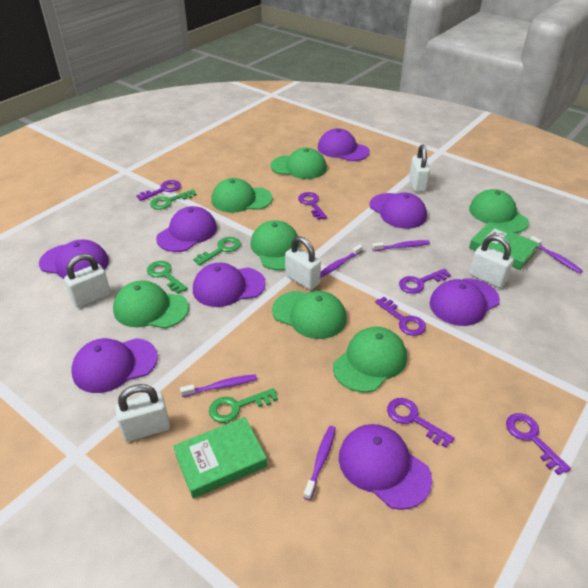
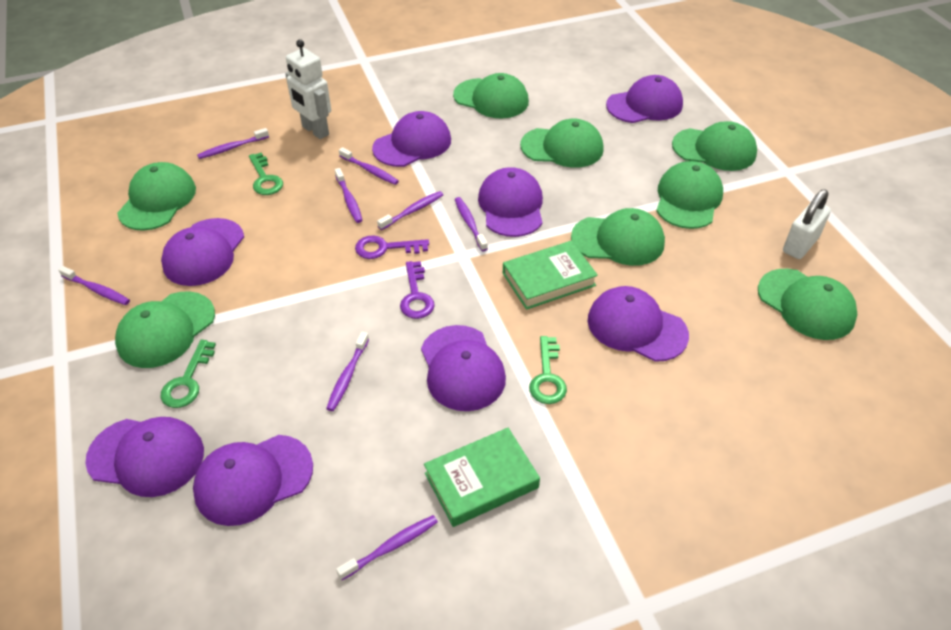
green cap: [113,280,189,329] [211,178,273,213] [250,220,300,270] [271,148,327,179] [272,291,347,339] [333,327,407,393] [469,189,529,233] = 7 -> [115,291,215,368] [117,162,196,231] [453,73,529,119] [520,118,604,168] [571,208,665,266] [656,161,723,229] [672,121,757,171] [758,269,858,340] = 8
green key: [147,261,188,294] [150,189,197,210] [193,237,241,266] [209,388,278,423] = 4 -> [161,340,216,408] [249,153,283,195] [529,336,567,404] = 3
purple key: [136,180,181,201] [298,192,327,220] [375,297,426,336] [387,398,455,448] [399,268,451,294] [506,413,571,475] = 6 -> [355,235,429,259] [400,261,435,319] = 2
purple toothbrush: [180,374,257,397] [303,426,336,500] [320,244,363,278] [372,240,430,251] [530,236,583,274] = 5 -> [58,266,130,305] [197,128,269,159] [326,332,369,411] [335,168,363,223] [336,515,438,580] [339,147,399,185] [377,191,443,230] [455,197,488,251] = 8
white padlock: [64,254,111,308] [115,384,170,441] [285,236,321,290] [409,144,430,192] [469,235,514,288] = 5 -> [783,189,831,259] = 1
white robot: none = 0 -> [285,39,331,139] = 1

